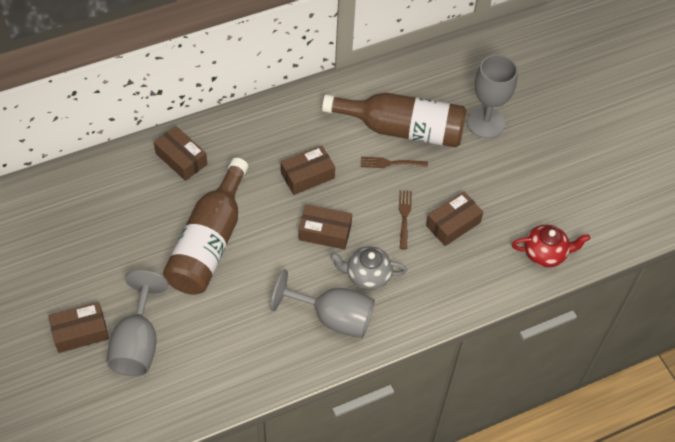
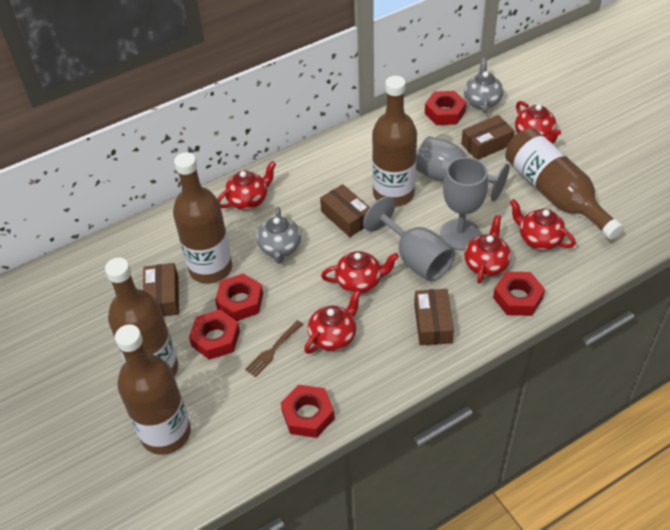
brown bottle: [163,158,248,295] [322,93,467,147] = 2 -> [105,258,178,376] [115,324,191,455] [173,152,232,284] [372,76,417,207] [505,128,624,240] = 5
brown box: [49,302,109,353] [154,126,207,181] [281,146,335,195] [299,204,352,250] [426,192,483,246] = 5 -> [143,263,179,317] [320,184,370,237] [414,289,454,345] [461,115,514,160] = 4
brown fork: [361,157,428,168] [399,190,412,250] = 2 -> [245,320,303,377] = 1
grey teapot: [330,246,407,290] = 1 -> [257,207,301,263] [464,58,503,113] = 2
red nut: none = 0 -> [189,310,240,360] [215,273,263,321] [281,385,335,438] [425,91,466,125] [493,272,545,316] = 5
red teapot: [512,225,590,267] = 1 -> [217,161,276,210] [304,290,361,354] [321,251,399,294] [464,215,511,284] [510,199,576,250] [515,101,561,144] = 6

